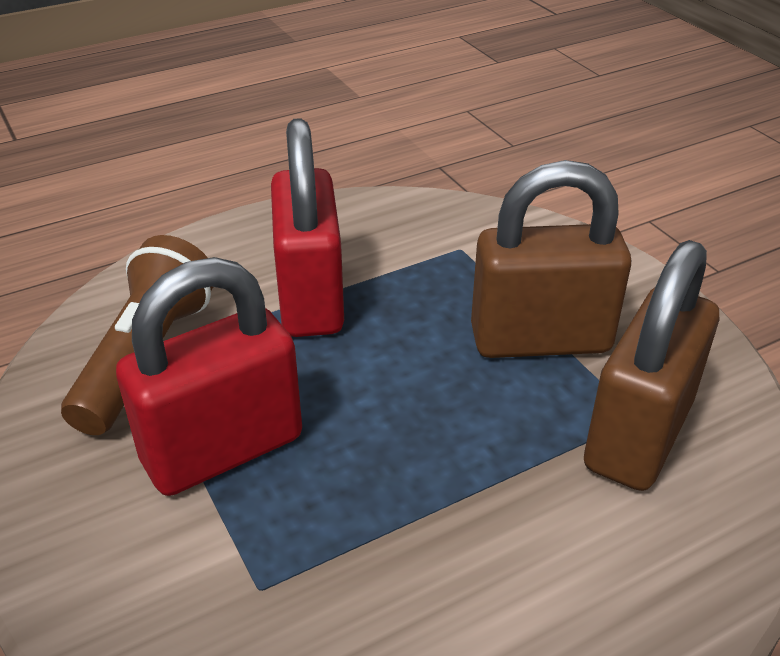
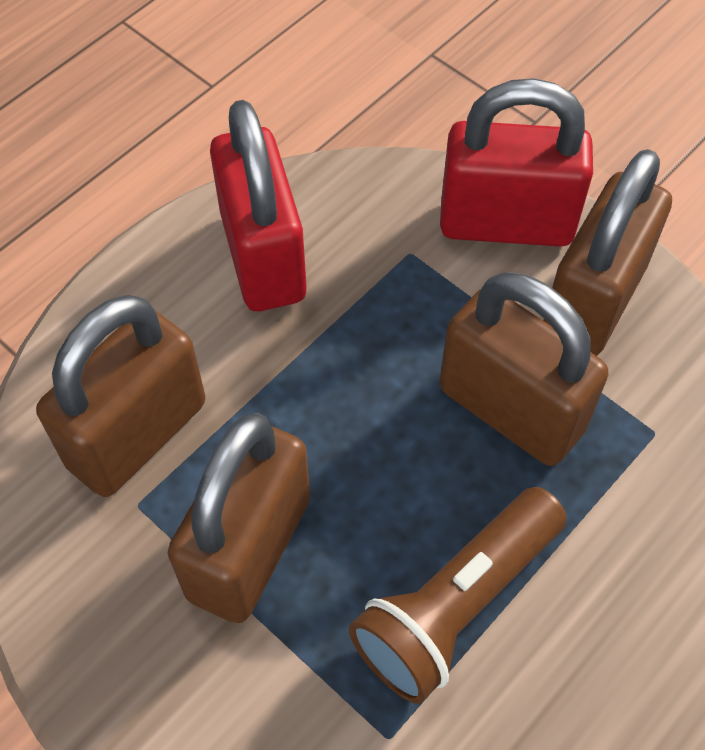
brown padlock: [471,160,631,358] [584,240,719,491] = 2 -> [36,295,205,497] [168,413,310,623] [440,272,609,466] [543,149,672,356] = 4

